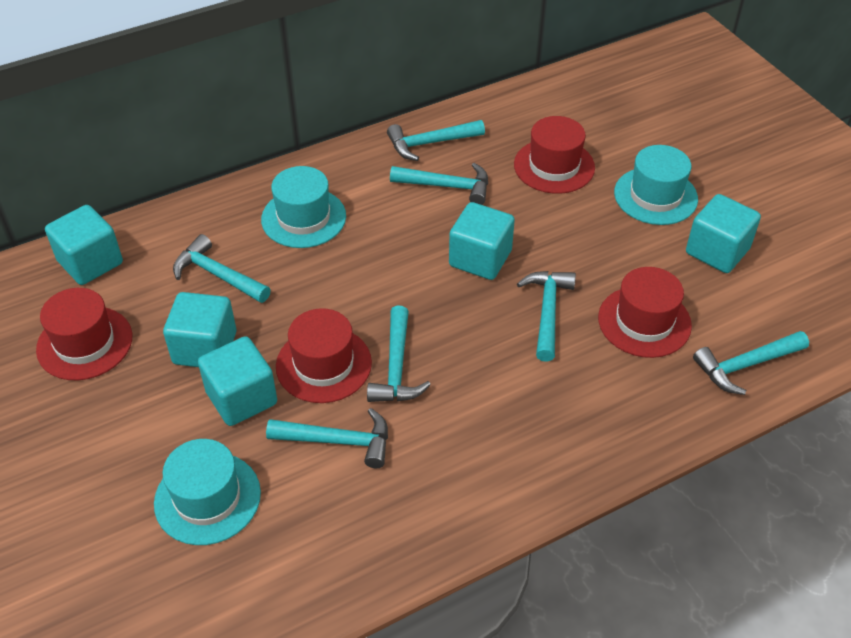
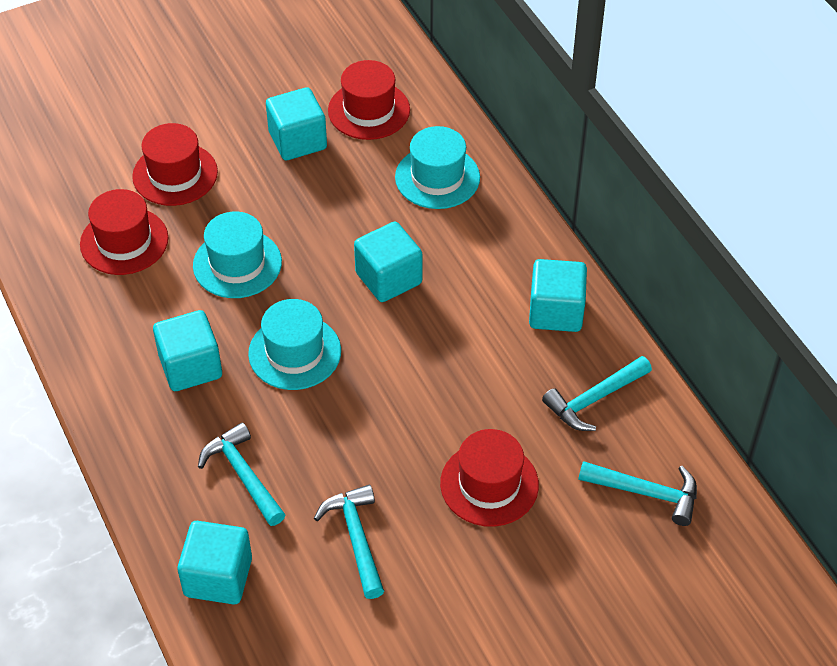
turquoise hammer: [173,234,271,303] [266,408,388,468] [367,306,431,402] [387,120,485,161] [390,163,488,205] [517,271,576,362] [693,331,809,395] = 7 -> [198,423,286,526] [314,485,384,599] [542,356,652,431] [579,461,697,526] = 4

